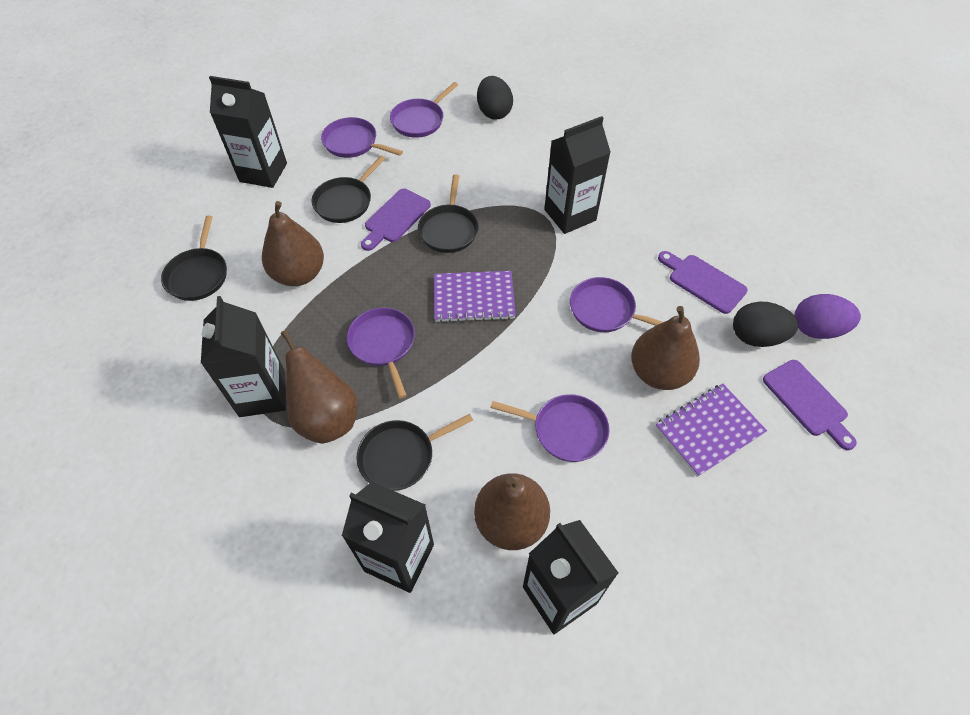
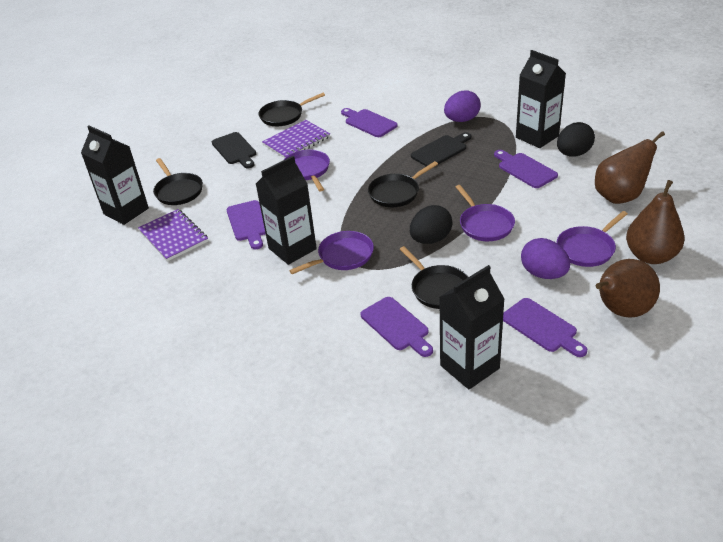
black carton: [201,296,286,417] [209,76,287,188] [342,482,434,593] [523,520,618,634] [544,116,611,234] = 5 -> [81,126,149,225] [256,156,317,265] [439,265,505,389] [516,50,566,148] = 4
black cutting board: none = 0 -> [212,132,256,168] [411,132,472,166] = 2
brown pear: [262,201,324,286] [281,330,358,444] [474,473,550,550] [631,306,700,390] = 4 -> [595,131,665,204] [596,259,660,318] [626,180,685,264] = 3
purple cutting board: [361,188,431,251] [658,251,748,314] [763,360,857,450] = 3 -> [226,200,266,249] [341,108,398,137] [360,297,433,357] [494,150,558,188] [503,298,587,357] = 5
purple egg: [794,294,861,339] = 1 -> [444,91,481,122] [521,238,570,279] = 2
purple pan: [321,117,403,158] [347,308,415,399] [390,82,458,138] [490,394,609,462] [570,277,663,332] = 5 -> [284,150,330,191] [289,231,374,274] [456,185,515,241] [557,211,628,267] = 4

